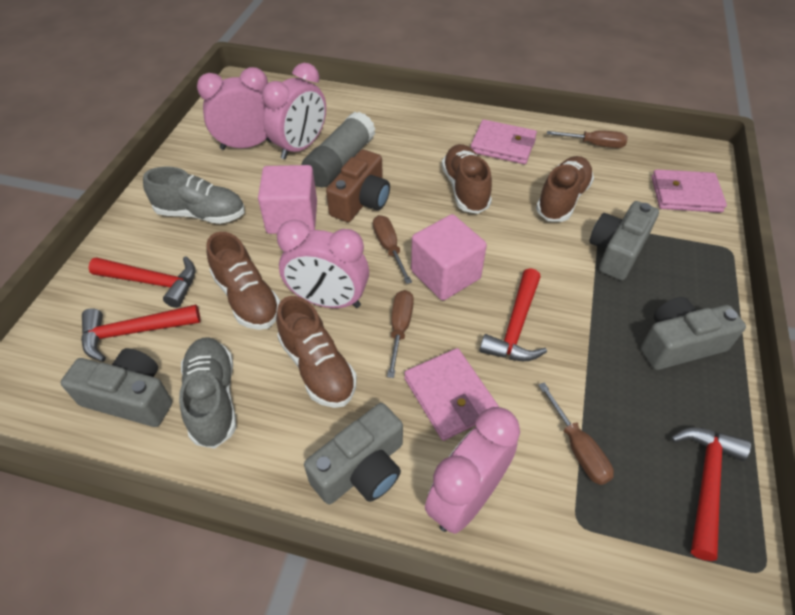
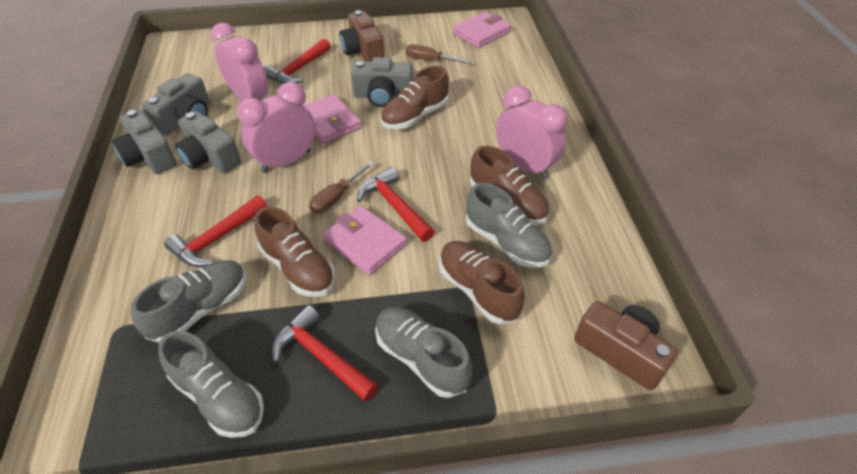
brown camera: [326,149,390,222] = 1 -> [339,10,384,62] [574,301,678,390] = 2
brown screwdriver: [373,215,412,284] [387,290,414,378] [538,382,614,485] [547,130,628,148] = 4 -> [309,161,374,213] [406,44,471,63] = 2
grey glue stick: [301,112,375,187] = 1 -> none = 0
grey shoe: [143,166,245,224] [179,338,236,448] = 2 -> [131,260,247,342] [158,331,264,438] [375,307,472,398] [466,183,552,268] = 4
pink clock: [197,67,272,150] [262,63,326,159] [277,219,369,308] [425,407,520,534] = 4 -> [211,23,269,101] [237,82,315,173] [496,85,568,179] = 3
pink cube: [258,165,317,234] [411,214,487,301] = 2 -> none = 0

